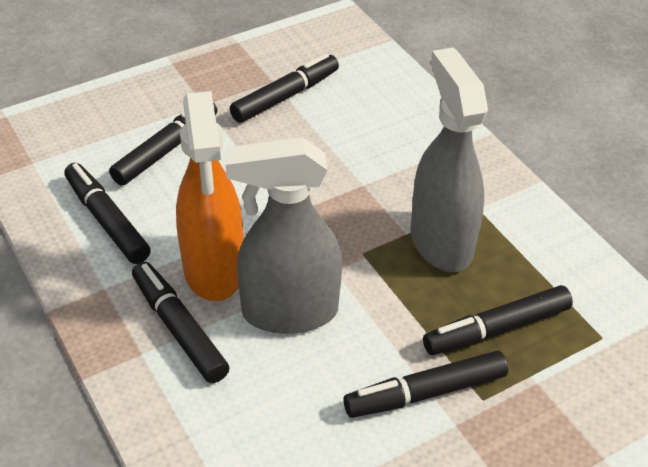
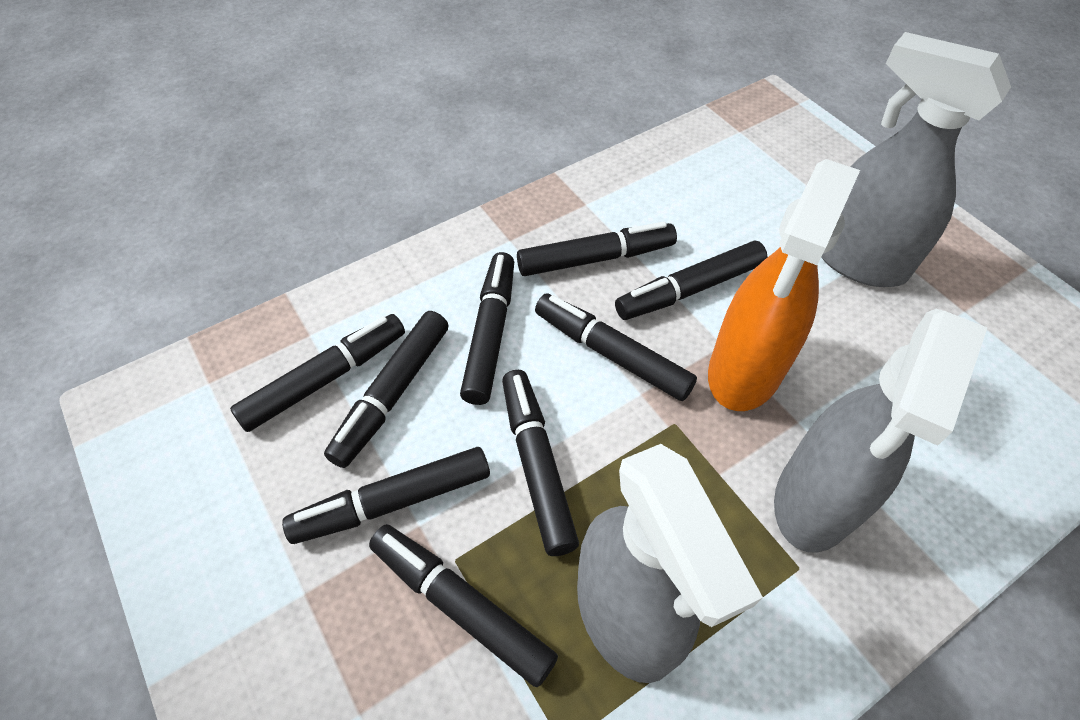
black marker: [64,163,151,264] [109,102,217,186] [132,262,229,383] [230,53,339,123] [343,350,508,418] [423,285,573,355] = 6 -> [230,314,405,432] [282,447,490,544] [324,311,448,468] [369,524,558,687] [460,252,514,405] [502,370,579,556] [517,221,677,276] [535,293,697,401] [615,241,767,320] = 9
grey spray bottle: [225,137,342,334] [410,47,488,272] = 2 -> [577,444,763,683] [774,309,988,553] [821,32,1011,287] = 3

